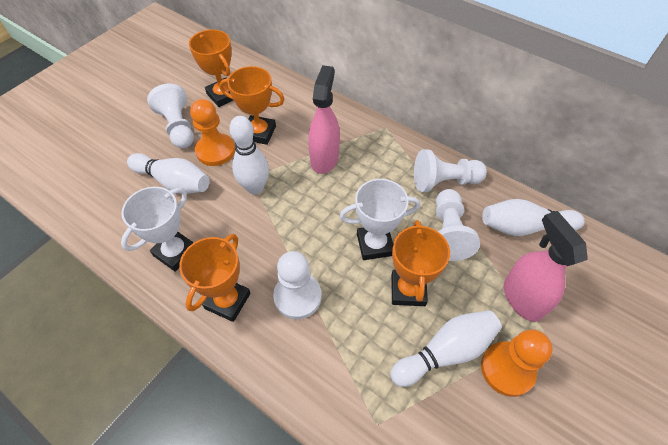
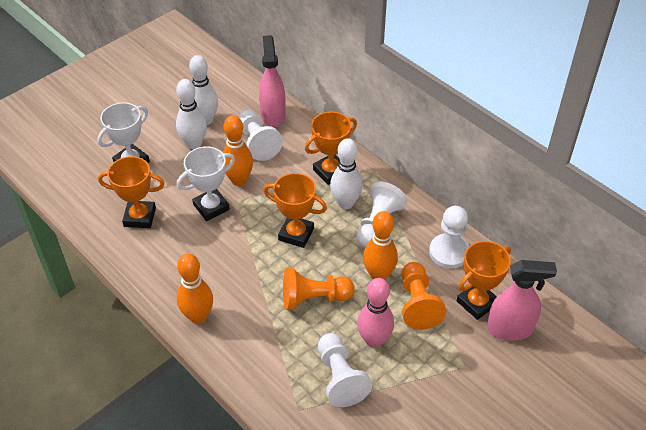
orange bowling pin: none = 0 -> [177,253,213,324] [223,115,253,186] [363,211,398,280] = 3
pink bowling pin: none = 0 -> [357,278,394,348] = 1
white bowling pin: [127,153,210,194] [229,116,269,195] [390,310,502,387] [482,199,585,236] = 4 -> [176,79,207,149] [189,55,218,125] [330,138,363,209] = 3

